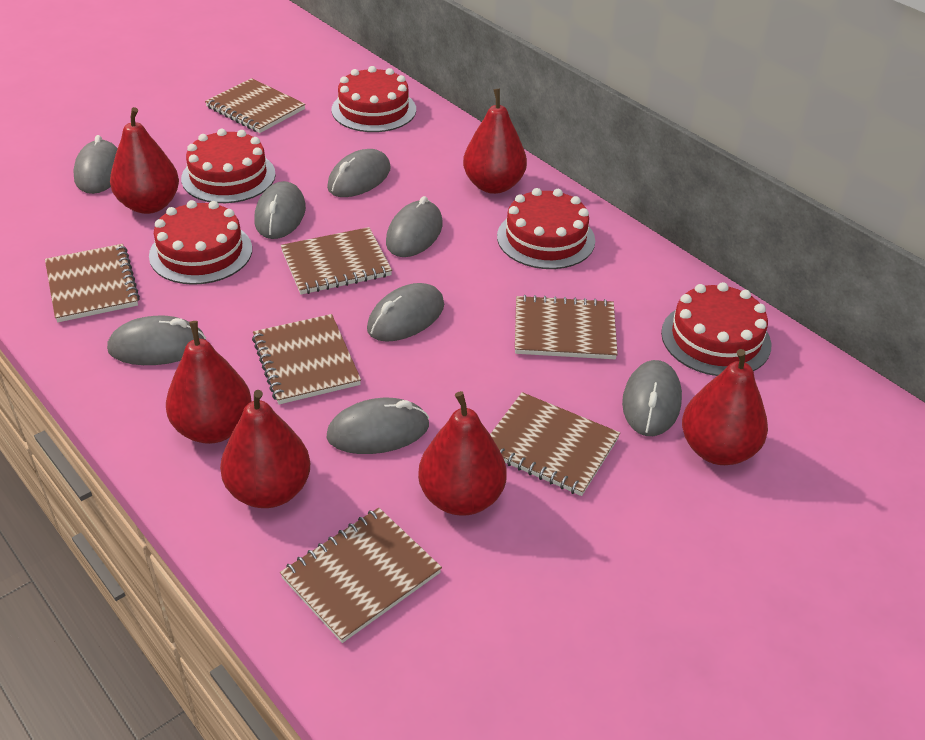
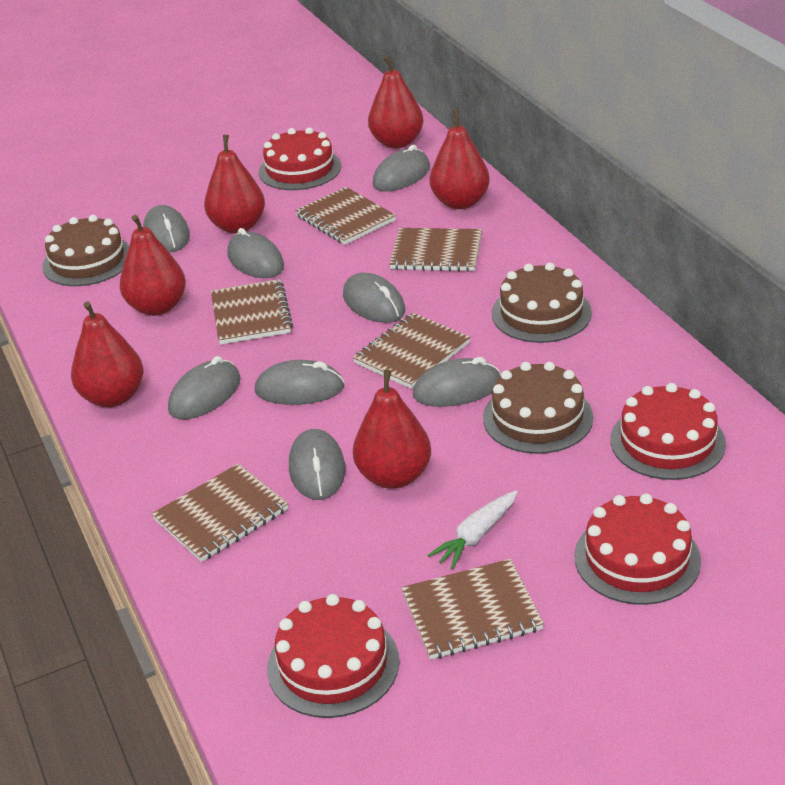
brown cake: none = 0 -> [42,215,130,286] [483,362,593,454] [492,263,592,343] = 3
brown notebook: [45,244,140,322] [205,78,305,133] [252,314,361,404] [280,508,442,643] [281,227,392,295] [490,392,620,496] [515,295,618,359] = 7 -> [152,463,288,562] [211,279,293,345] [295,187,396,245] [353,313,471,389] [389,228,482,271] [401,559,544,660] = 6
red cake: [149,200,252,285] [181,129,276,203] [331,66,416,132] [497,188,595,269] [661,282,771,376] = 5 -> [259,128,341,190] [267,594,399,718] [575,494,701,605] [610,383,726,480] = 4
white carrot: none = 0 -> [427,490,518,569] = 1

